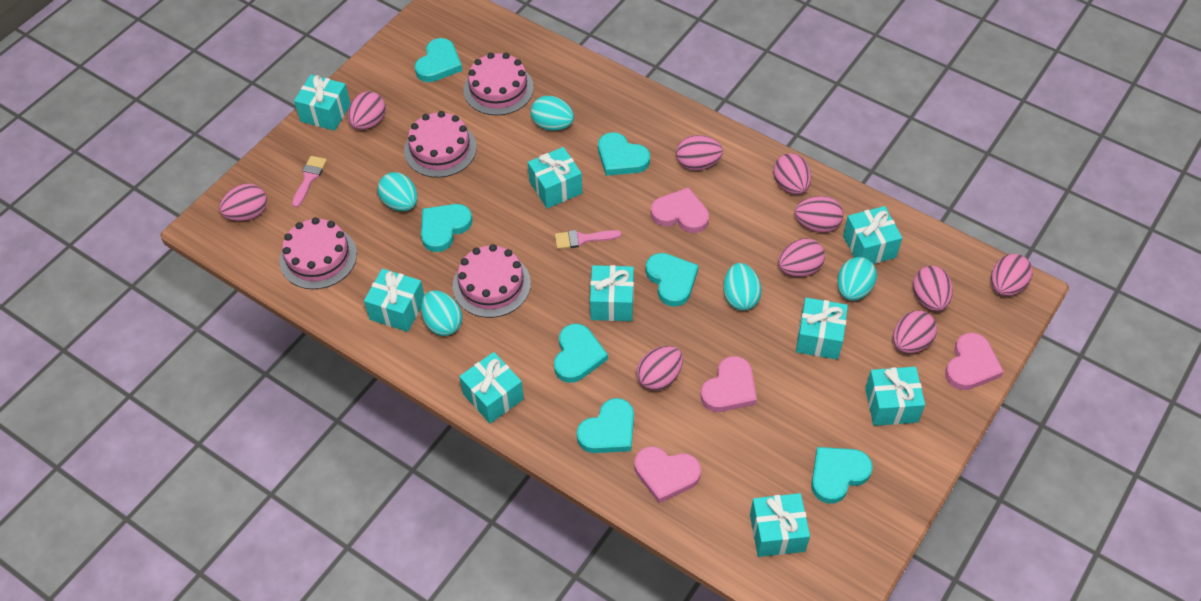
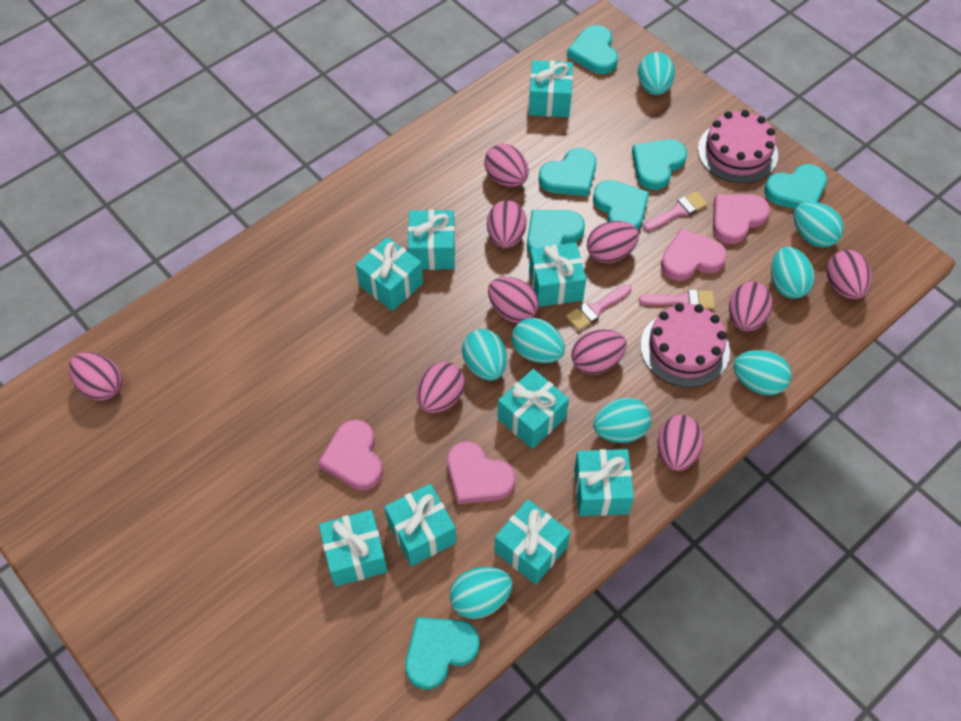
pink brush: [292,156,327,207] [555,230,621,249] = 2 -> [566,284,632,331] [639,289,715,309] [643,191,707,231] = 3
pink cake: [280,217,357,289] [404,111,477,178] [453,244,531,318] [464,53,534,116] = 4 -> [640,303,730,387] [698,110,778,183] = 2
turquoise egg: [378,172,418,211] [421,290,462,336] [531,96,574,131] [723,263,762,310] [837,257,877,301] = 5 -> [450,567,512,619] [462,329,507,381] [512,318,565,363] [593,398,651,443] [638,52,675,95] [733,350,792,395] [771,247,815,299] [794,202,844,248] = 8

